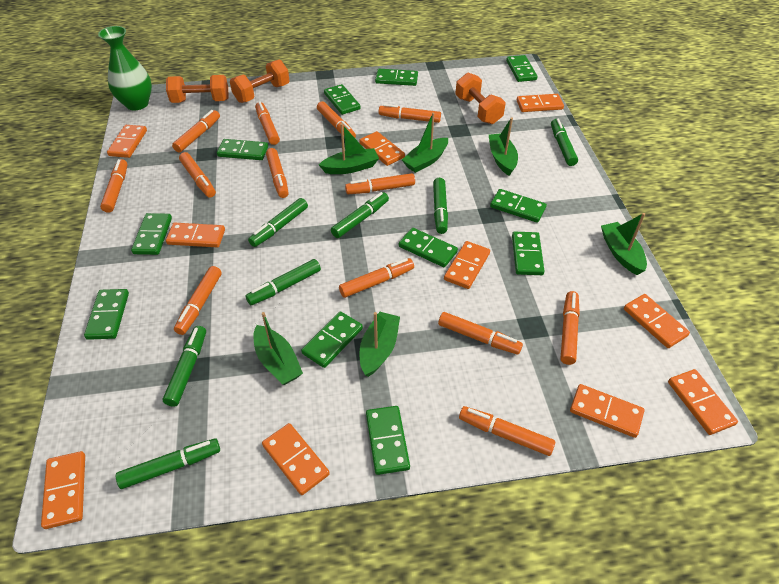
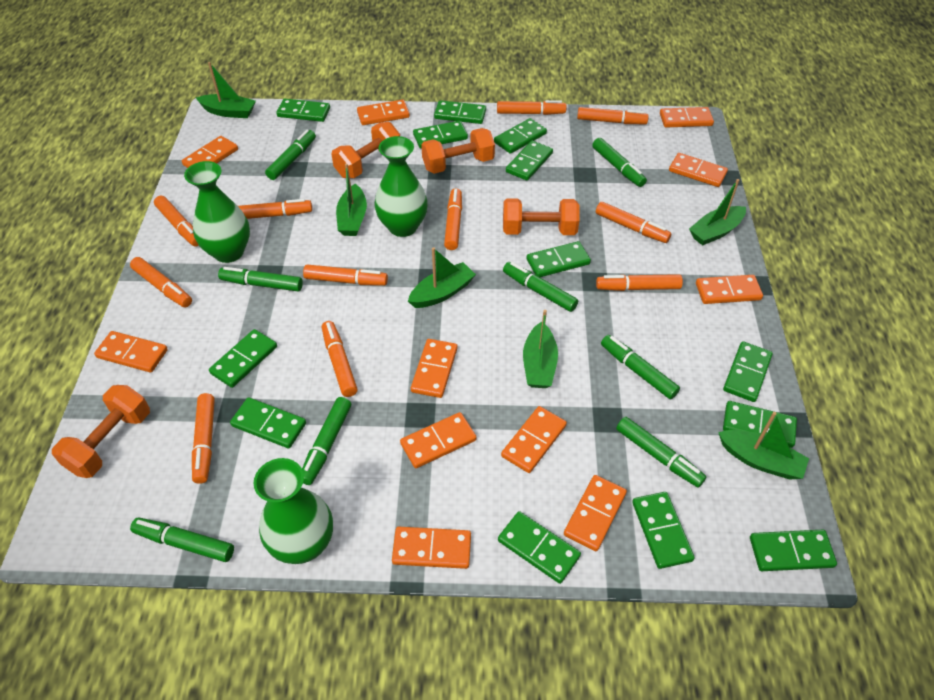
green domino: [84,289,129,340] [131,213,172,255] [217,139,268,160] [301,311,363,368] [324,84,361,115] [366,406,410,475] [375,69,418,86] [399,228,458,267] [490,189,547,223] [506,55,537,82] [512,232,544,275] = 11 -> [209,329,277,388] [230,397,306,448] [276,99,330,122] [413,121,468,148] [434,100,486,124] [494,118,547,154] [498,511,581,584] [506,141,553,181] [527,241,591,277] [632,492,695,569] [723,341,773,402] [723,401,797,448] [750,530,837,571] = 13
green marker: [116,438,220,489] [163,326,206,407] [246,259,321,305] [248,198,308,247] [331,192,389,238] [433,178,448,234] [551,119,578,166] = 7 -> [130,518,234,562] [218,267,303,292] [265,130,316,180] [302,397,351,485] [503,262,578,312] [592,138,647,187] [601,335,680,399] [616,417,707,488] = 8
green vase: [98,26,152,110] = 1 -> [184,161,250,263] [254,458,333,564] [374,136,428,237] = 3
orange domino: [41,451,85,529] [107,125,147,158] [166,223,225,248] [262,423,330,495] [359,131,405,166] [444,241,490,289] [517,94,564,112] [570,384,644,438] [624,294,690,348] [668,369,738,435] = 10 -> [94,331,168,373] [182,136,238,168] [357,100,410,125] [392,527,471,569] [400,412,476,468] [411,339,458,398] [501,406,567,473] [564,475,627,551] [660,107,714,128] [669,153,728,187] [696,275,763,304] = 11
orange dumbbell: [166,75,228,103] [230,60,290,103] [455,73,506,124] = 3 -> [52,385,150,478] [331,122,400,178] [421,128,495,174] [503,198,580,235] = 4
orange marker: [100,159,128,213] [172,110,220,153] [174,266,222,335] [179,152,216,198] [255,102,280,145] [266,148,289,198] [317,101,356,138] [339,258,414,298] [345,173,415,194] [379,104,441,123] [438,312,523,355] [459,406,555,456] [561,291,580,365] = 13 -> [130,257,192,307] [154,196,199,247] [192,393,215,484] [238,199,312,219] [303,264,388,286] [322,321,358,397] [444,188,462,250] [497,100,566,115] [577,107,649,124] [596,202,671,243] [596,274,683,291] = 11

